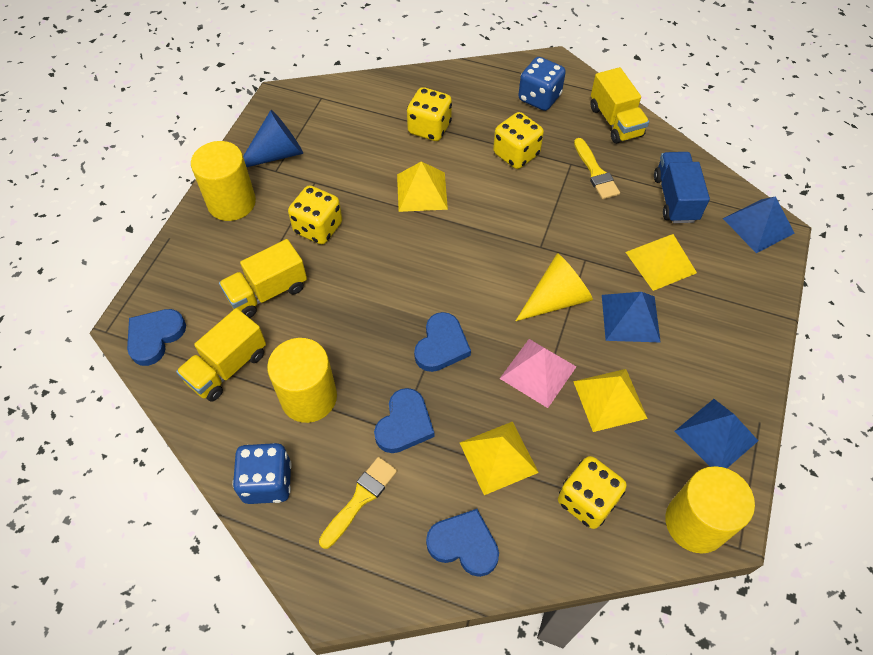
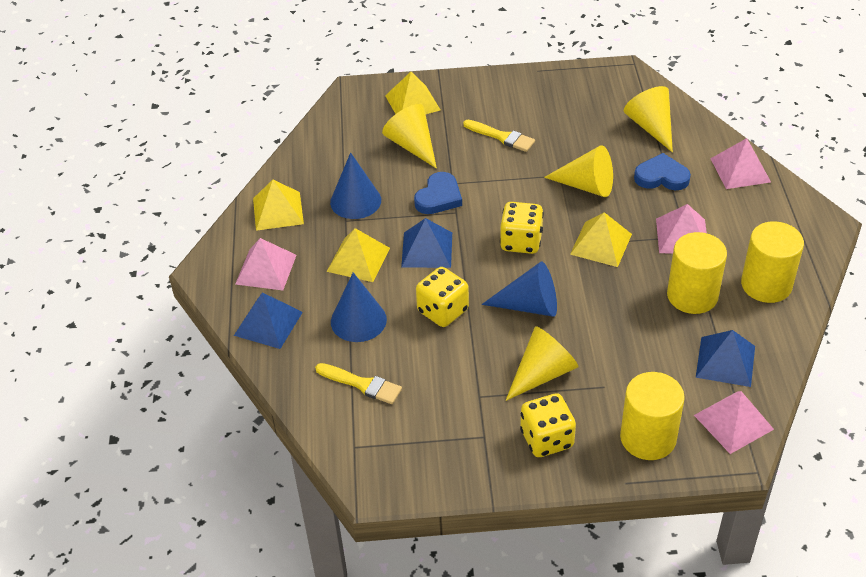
blue cone: [243,110,303,167] = 1 -> [330,152,381,219] [331,272,387,342] [482,261,557,317] = 3
blue dice: [232,443,292,504] [518,57,566,111] = 2 -> none = 0
blue heart: [127,309,186,366] [374,388,434,453] [414,312,471,372] [426,509,499,577] = 4 -> [414,172,462,214] [634,153,691,190] = 2
blue truck: [654,152,710,223] = 1 -> none = 0
pink pyramid: [500,339,576,408] = 1 -> [235,238,296,290] [656,204,707,253] [694,391,774,454] [710,138,771,189] = 4
yellow cone: [516,253,593,321] = 1 -> [382,104,437,169] [506,326,578,401] [544,145,613,197] [624,86,673,152] = 4
yellow dice: [288,185,342,244] [407,87,452,141] [493,112,544,169] [558,456,627,529] = 4 -> [416,267,469,327] [500,202,544,254] [520,393,576,457] = 3
yellow truck: [176,308,266,401] [219,239,307,318] [590,67,649,144] = 3 -> none = 0

